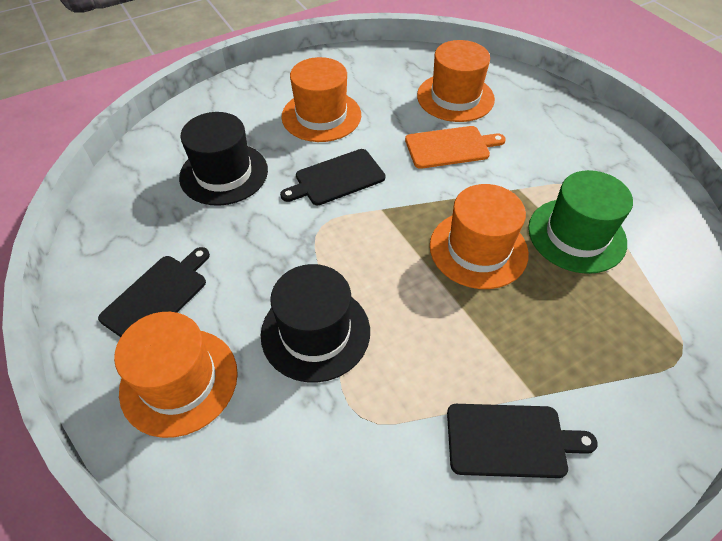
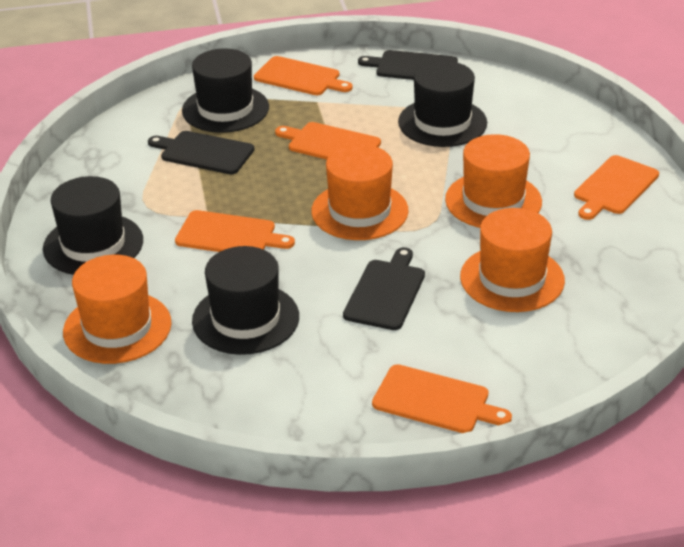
black hat: [179,112,268,206] [261,264,370,383] = 2 -> [43,176,143,275] [182,49,269,133] [192,246,299,355] [398,61,487,147] = 4
green hat: [528,170,633,274] = 1 -> none = 0
orange cutting board: [405,126,506,169] = 1 -> [175,210,295,252] [254,56,353,95] [275,122,381,160] [372,364,512,433] [574,155,659,220] = 5

